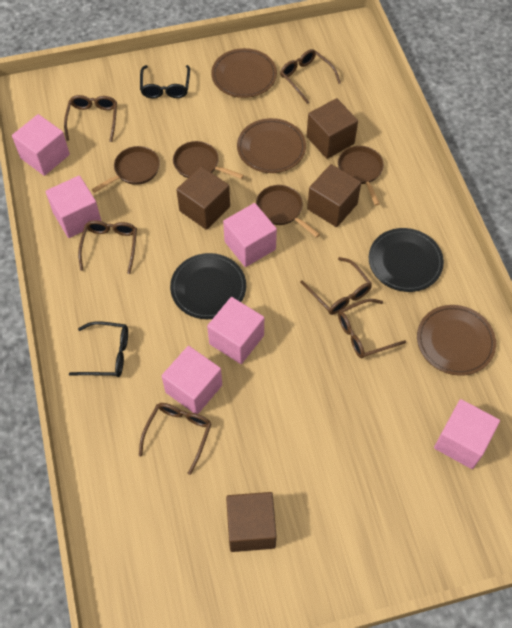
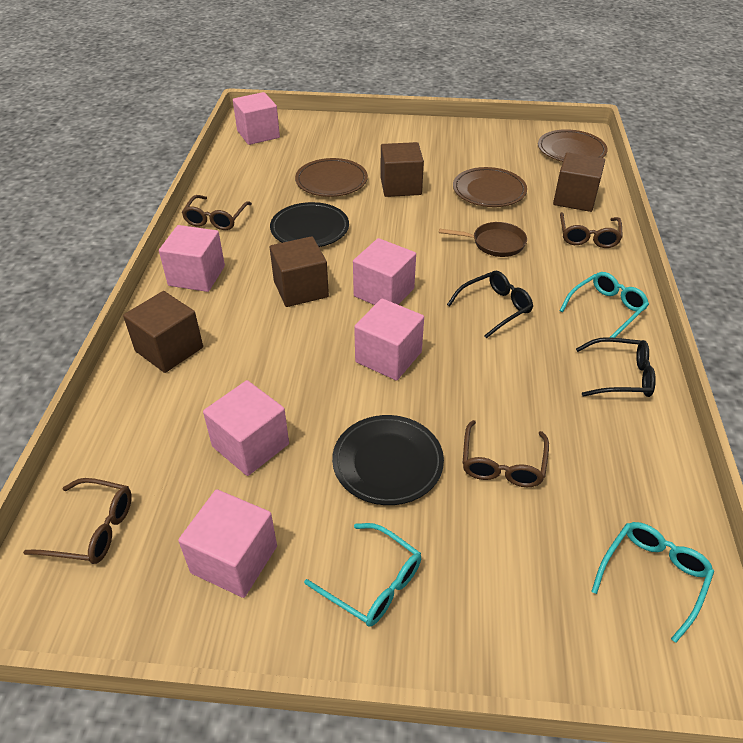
brown glasses: [64,95,117,142] [78,220,137,274] [139,403,212,475] [280,49,341,104] [300,257,372,315] [338,299,406,358] = 6 -> [23,478,132,564] [181,195,252,230] [463,420,549,487] [560,212,623,248] = 4
brown pan: [92,146,160,193] [173,141,244,179] [256,185,320,238] [338,146,384,206] = 4 -> [439,222,527,257] = 1
turquoise glasses: none = 0 -> [304,523,421,627] [560,272,649,338] [591,522,714,643] = 3

